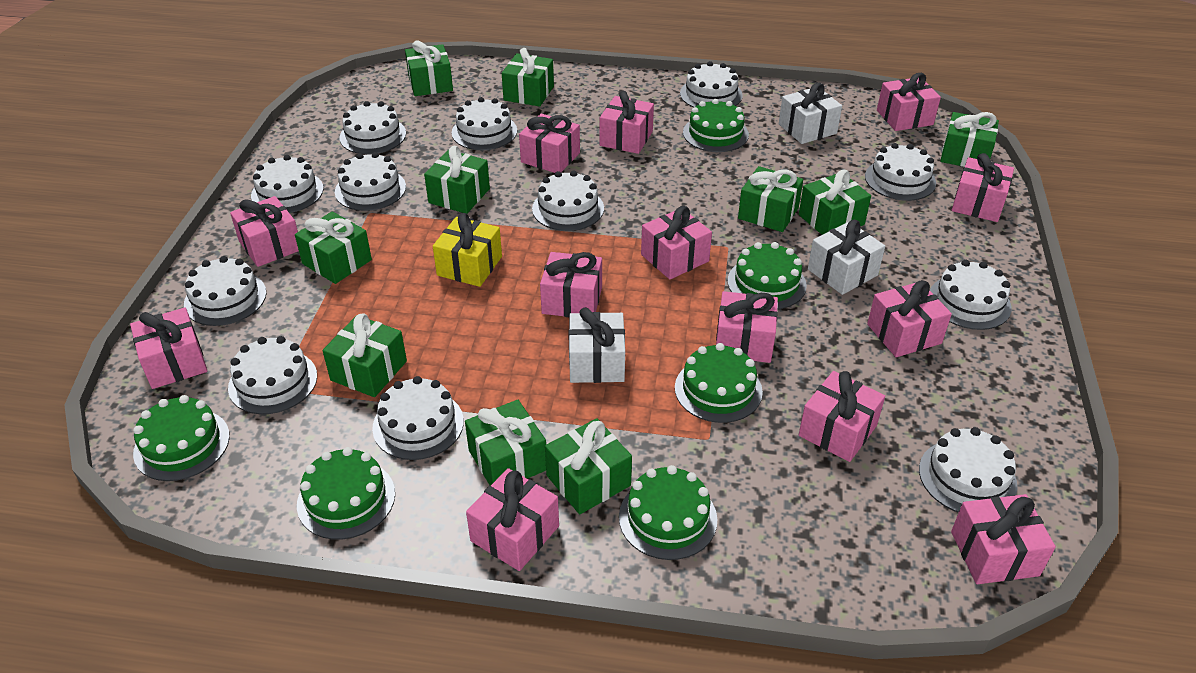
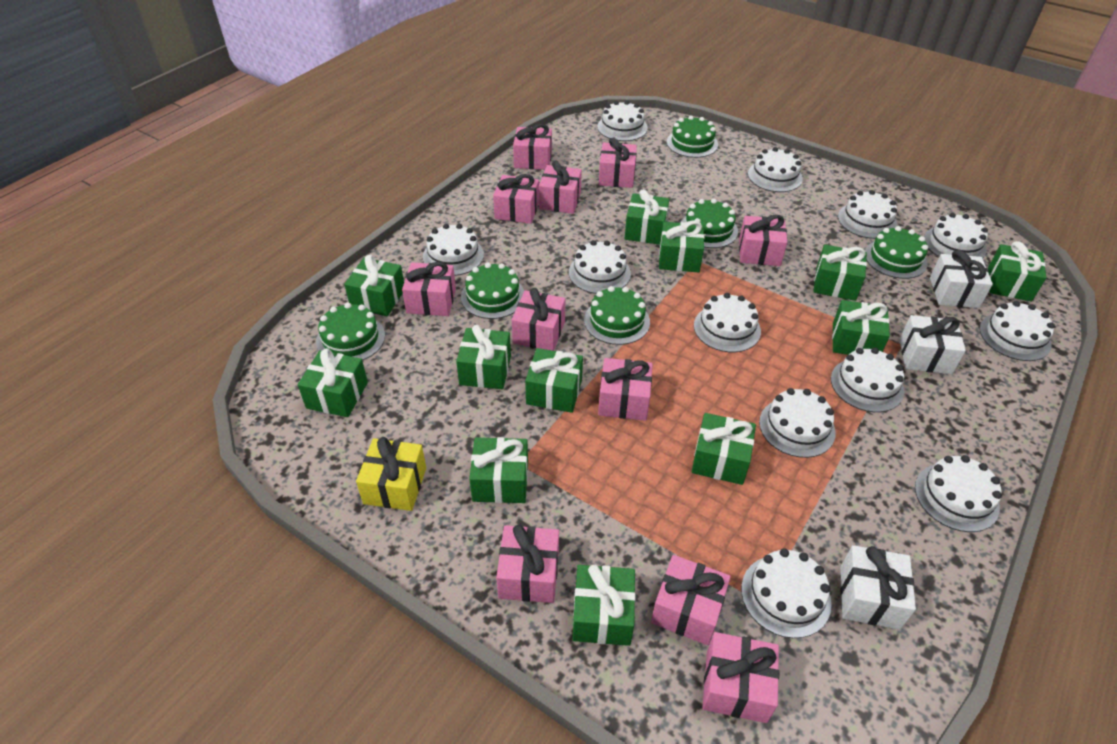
green gift: [295,211,372,284] [323,313,407,397] [405,40,453,96] [424,146,490,213] [465,400,546,486] [502,48,554,107] [545,418,632,514] [738,166,803,232] [799,170,871,235] [940,112,999,167] = 10 -> [298,348,368,417] [344,255,404,316] [456,325,511,389] [469,437,528,503] [525,348,583,413] [572,564,636,646] [625,189,669,245] [659,220,704,272] [692,413,756,485] [813,244,867,301] [832,300,890,355] [988,241,1047,301] = 12
pink gift: [130,307,207,389] [230,196,299,267] [466,468,559,571] [519,114,580,173] [540,252,602,317] [600,91,654,154] [641,206,712,279] [716,291,778,363] [799,371,885,462] [867,280,952,357] [877,73,941,131] [951,494,1056,584] [952,153,1014,222] = 13 -> [402,262,456,316] [493,174,539,224] [496,525,559,603] [512,288,566,351] [513,124,552,170] [539,161,582,214] [598,358,653,421] [599,137,637,188] [651,555,731,645] [702,632,779,723] [739,215,787,266] = 11

